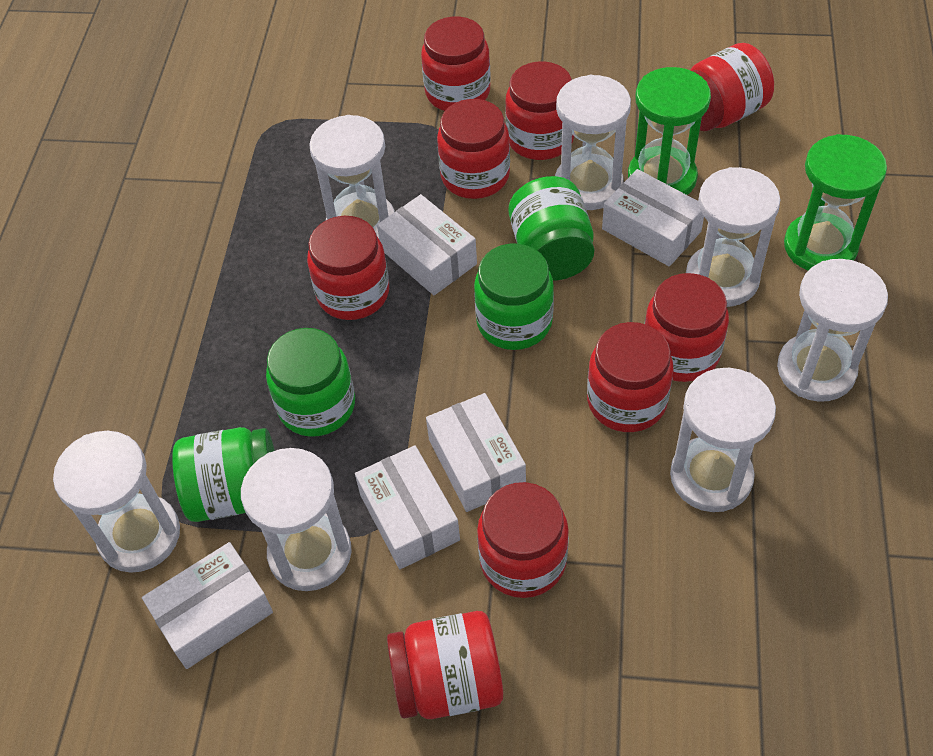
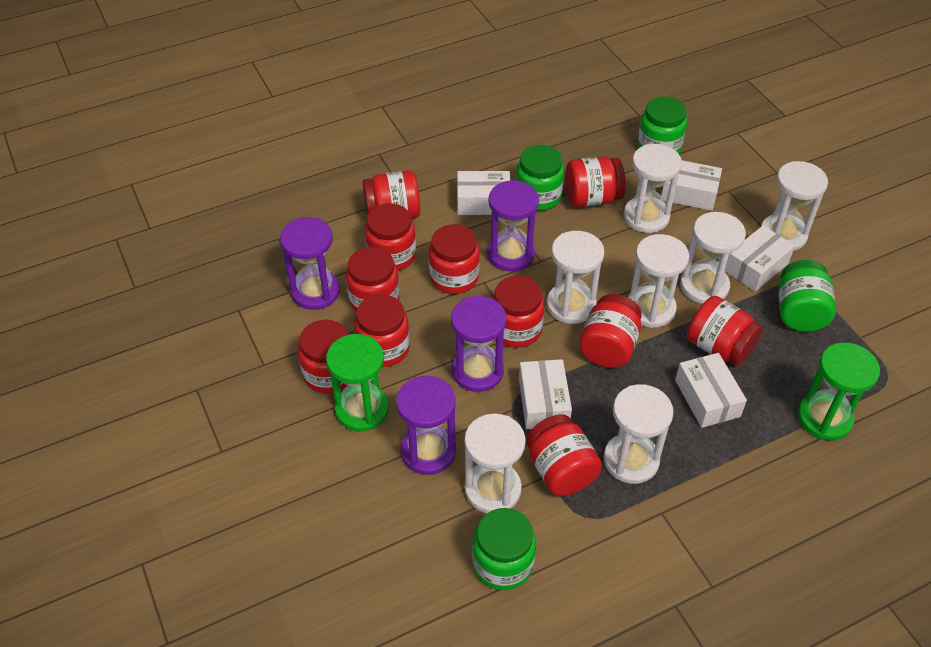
purple hourglass: none = 0 -> [280,217,340,310] [396,376,456,475] [451,296,506,392] [487,180,539,272] = 4
red jar: [307,216,389,320] [387,611,503,719] [421,17,491,111] [437,99,510,199] [477,482,569,598] [505,61,574,160] [587,322,674,432] [644,273,729,382] [690,43,774,131] = 9 -> [298,320,348,394] [346,247,400,312] [354,294,410,367] [363,170,420,219] [365,203,416,271] [429,224,480,294] [492,276,545,348] [526,414,602,496] [566,156,626,207] [579,294,642,368] [687,296,763,366] = 11

